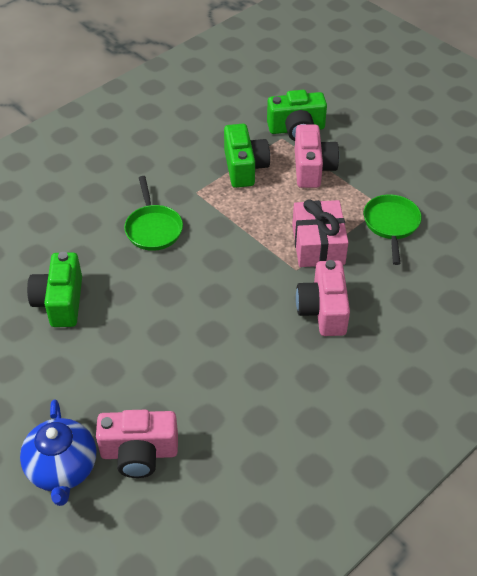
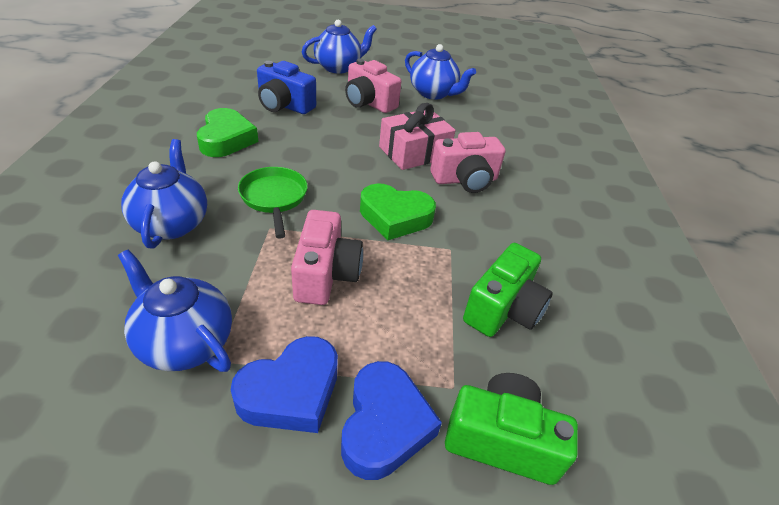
blue camera: none = 0 -> [257,61,316,114] = 1
blue heart: none = 0 -> [231,336,338,433] [341,361,442,480] = 2
blue teapot: [20,399,96,506] = 1 -> [118,250,232,372] [121,139,207,249] [302,20,377,74] [405,44,476,100] = 4
green camera: [27,252,82,327] [224,124,270,188] [267,90,327,141] = 3 -> [445,373,578,485] [463,243,553,337] = 2
green heart: none = 0 -> [197,108,258,157] [360,183,436,240] = 2
green pan: [124,176,183,251] [363,194,422,265] = 2 -> [238,167,308,239] = 1

